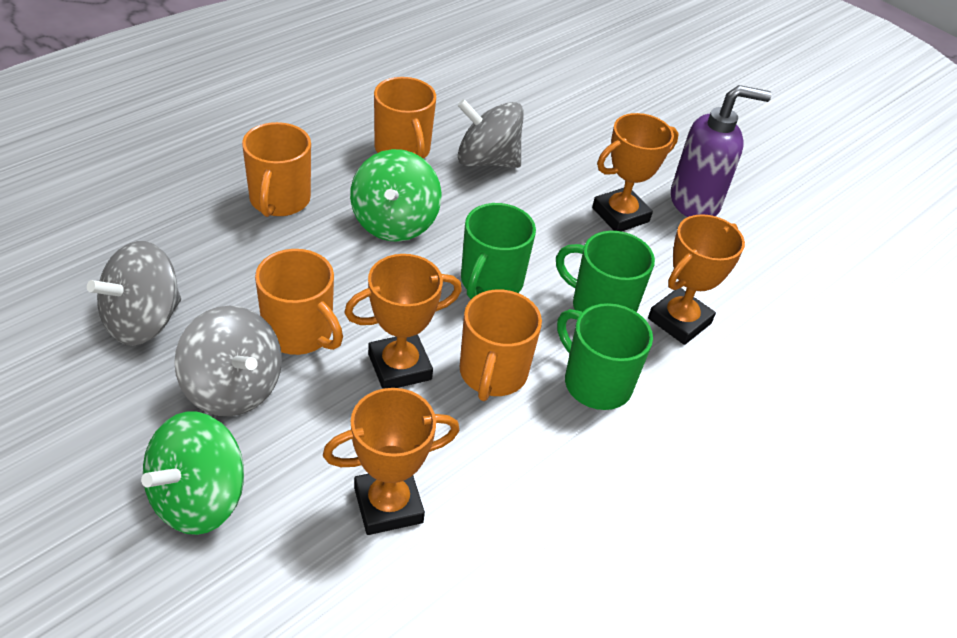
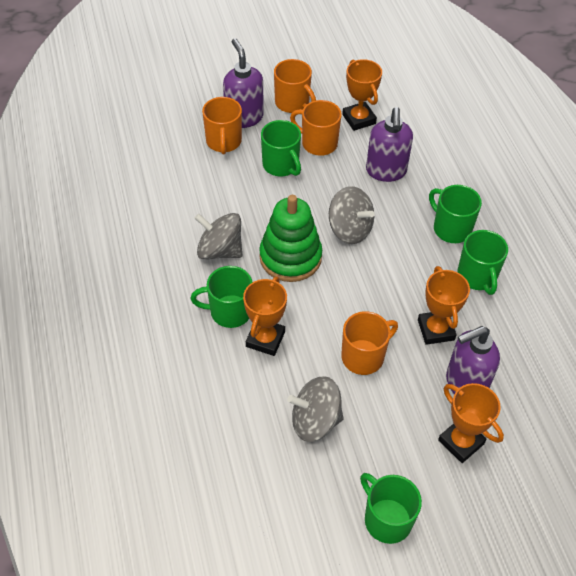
green mug: [461,203,536,299] [556,231,655,312] [557,303,653,410] = 3 -> [191,266,252,328] [261,120,301,176] [360,473,422,544] [429,185,482,243] [457,230,508,295] = 5
green spinning top: [141,412,244,535] [350,149,442,242] = 2 -> none = 0
green stacking toy: none = 0 -> [259,195,322,282] = 1
purple soap dispenser: [671,85,772,217] = 1 -> [223,38,264,128] [366,107,413,182] [446,326,500,394] = 3

